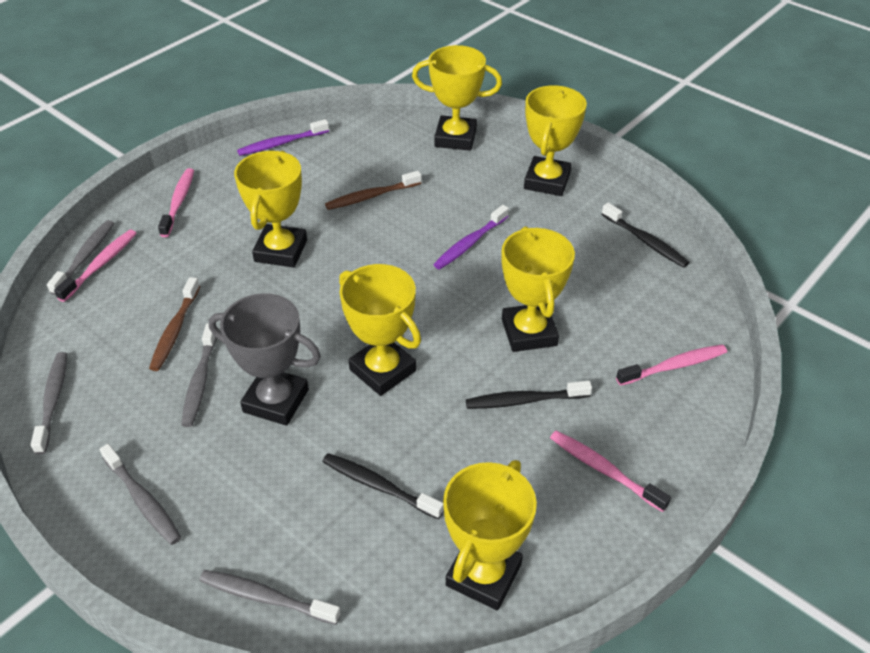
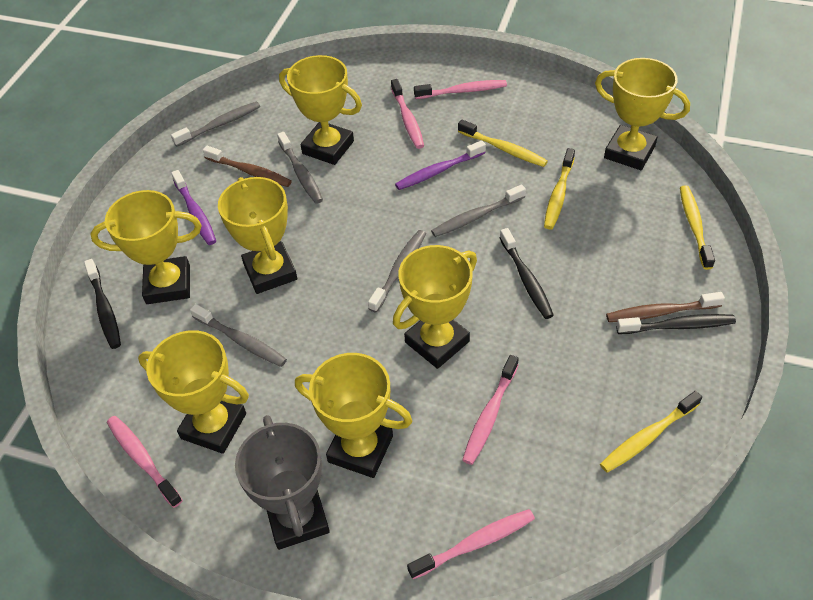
pink toothbrush: [54,230,137,302] [158,168,194,237] [550,431,671,512] [616,344,727,386] = 4 -> [107,416,183,508] [391,79,424,149] [407,509,535,579] [414,80,507,99] [462,355,519,465] = 5
yellow toothbrush: none = 0 -> [458,120,548,167] [544,148,575,229] [600,391,702,472] [680,185,715,270] = 4
yellow trophy: [234,151,307,268] [339,264,421,396] [412,45,502,151] [443,460,537,610] [501,226,575,352] [524,85,587,196] = 6 -> [91,190,201,304] [138,330,249,454] [218,177,297,294] [279,55,362,165] [295,353,412,478] [393,245,477,369] [595,58,690,170] = 7

